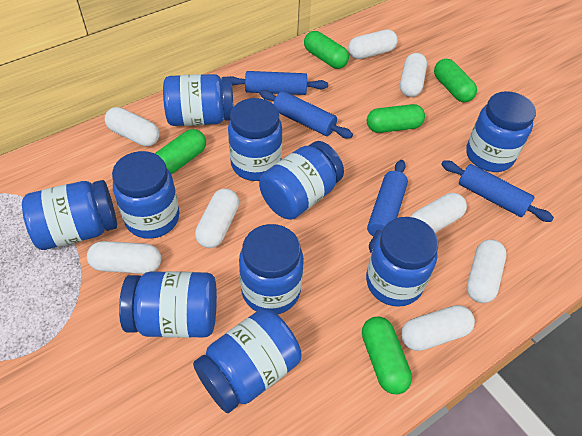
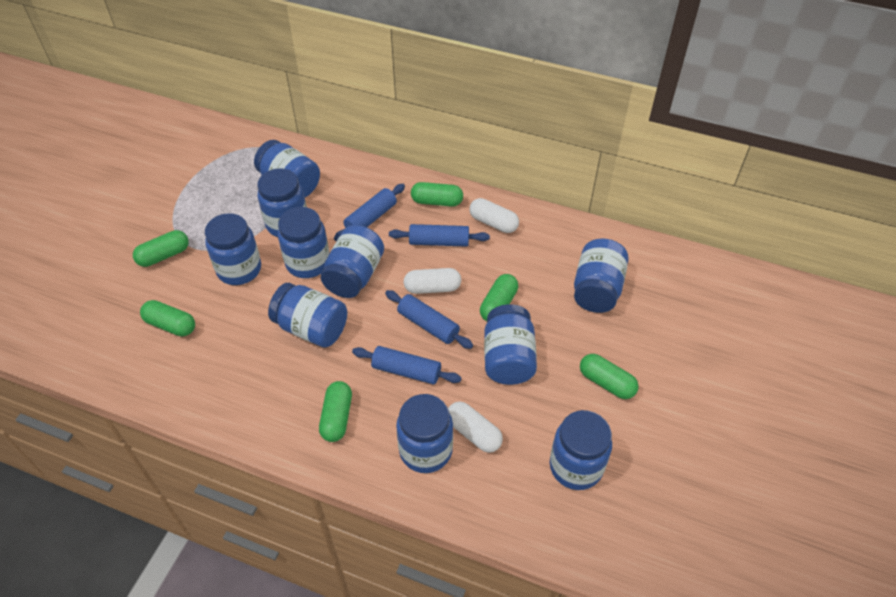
green capsule: [155,129,206,174] [304,31,349,69] [362,317,412,394] [367,104,425,133] [434,59,477,102] = 5 -> [133,230,189,267] [140,300,195,337] [319,381,352,442] [411,182,463,207] [480,274,518,321] [580,354,639,399] = 6
white capsule: [87,241,161,274] [105,107,159,146] [195,188,239,248] [348,29,398,59] [400,53,427,97] [401,305,475,351] [410,193,467,233] [467,239,506,303] = 8 -> [404,268,461,294] [448,402,503,453] [469,198,519,233] = 3

